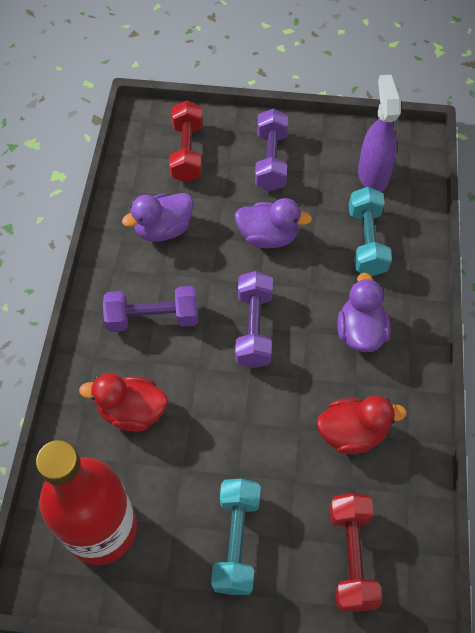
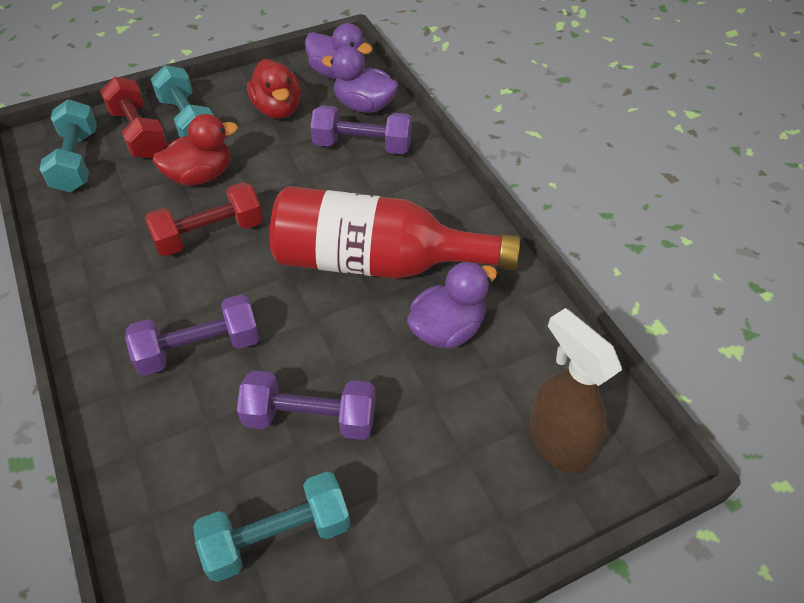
brown spray bottle: none = 0 -> [528,308,622,474] = 1
purple spray bottle: [358,75,401,192] = 1 -> none = 0
turquoise dumbbell: [211,478,261,595] [349,187,392,276] = 2 -> [39,99,97,192] [151,65,213,138] [193,472,350,582] = 3

